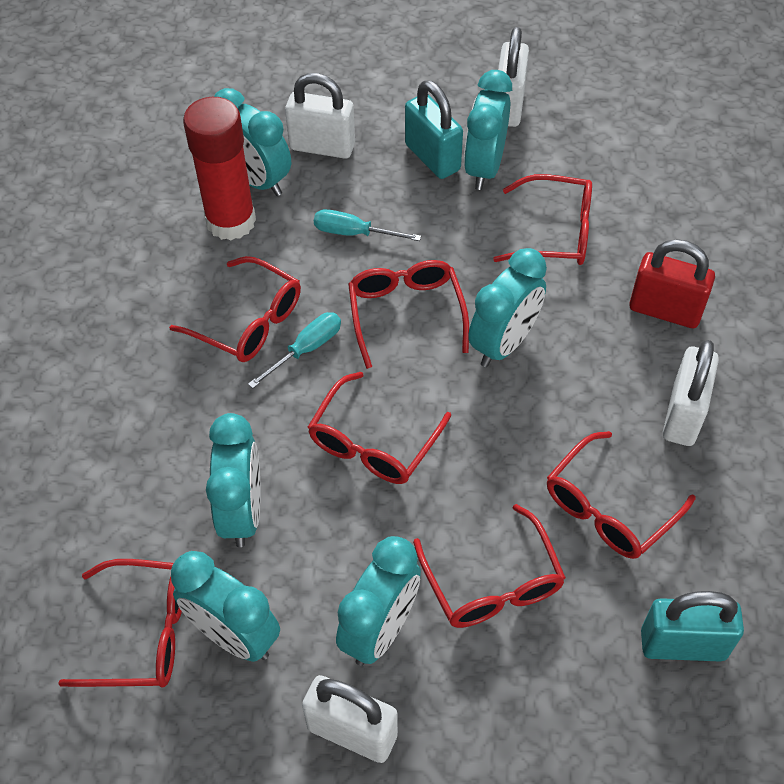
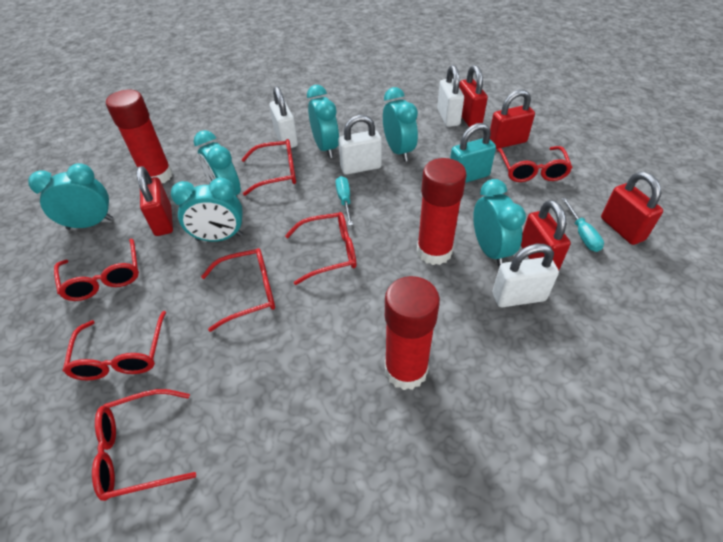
red glue stick: [183,97,256,241] = 1 -> [106,90,173,183] [385,276,440,390] [417,158,467,265] = 3
red padlock: [629,239,715,328] = 1 -> [136,166,173,236] [459,65,488,127] [490,89,535,149] [521,200,571,271] [601,172,663,245] = 5
turquoise padlock: [405,80,463,179] [641,591,744,661] = 2 -> [450,123,496,183] = 1

